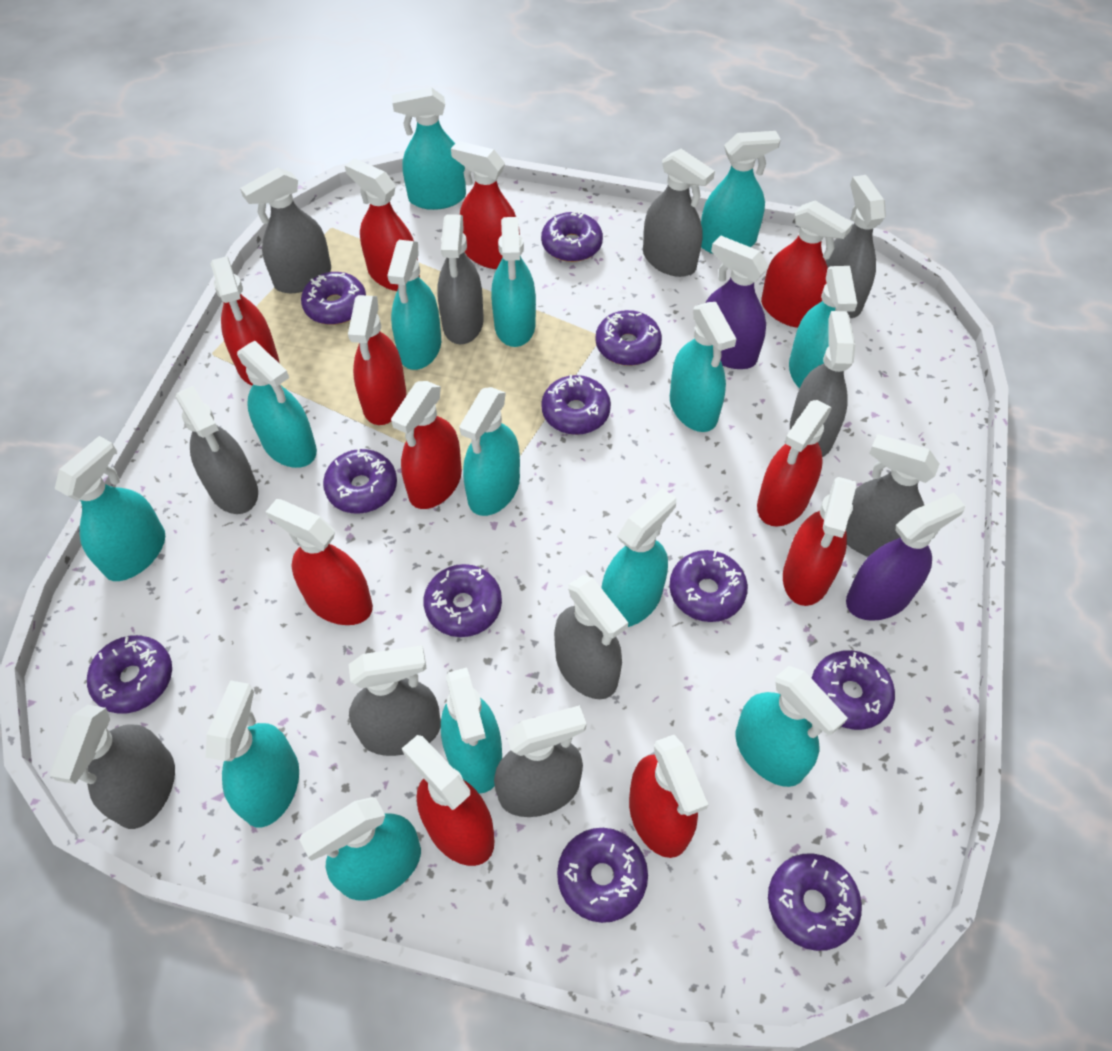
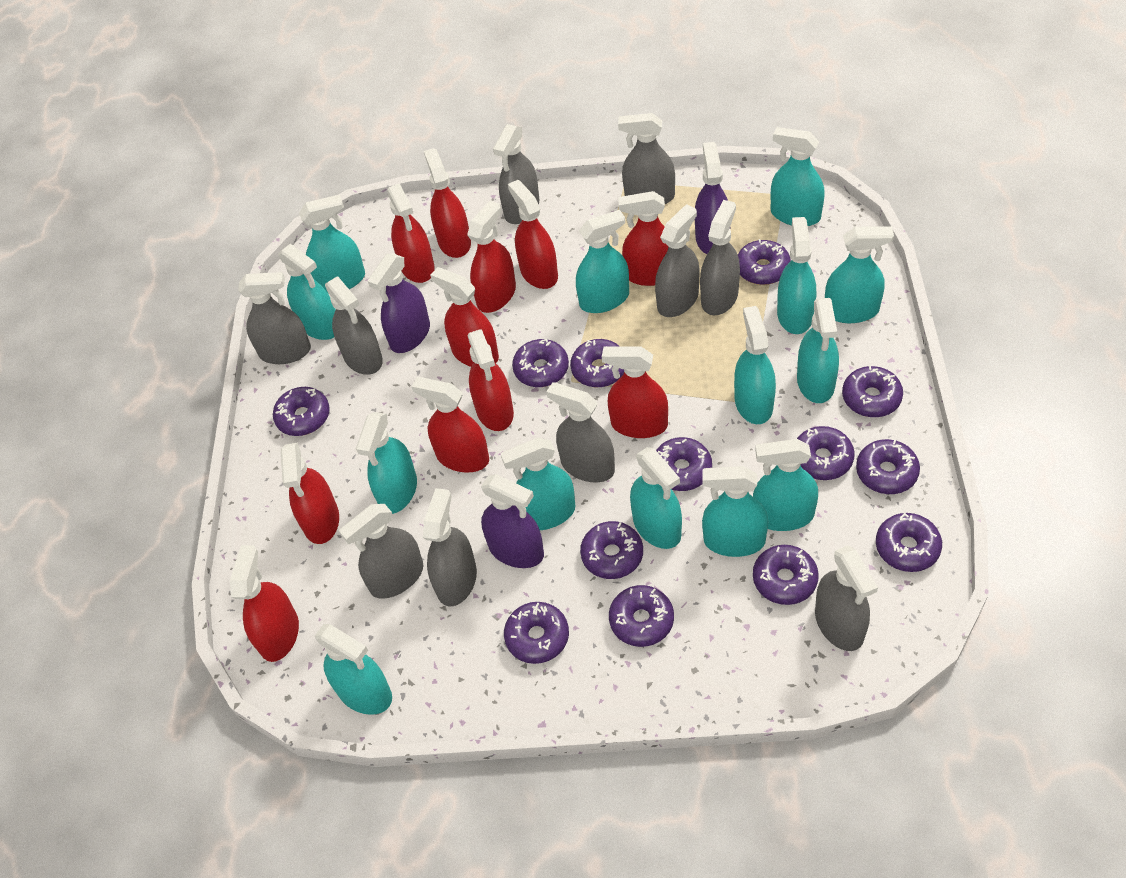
grey spray bottle: [50,705,175,829] [176,386,258,514] [240,167,331,293] [348,646,441,756] [437,214,484,345] [494,705,586,817] [554,575,628,699] [643,149,715,277] [790,311,855,457] [825,175,886,318] [846,434,939,557] = 11 -> [238,272,311,364] [325,276,383,375] [339,504,423,599] [423,488,477,606] [493,124,539,224] [546,382,615,483] [618,113,675,204] [655,204,699,317] [700,200,740,315] [815,545,878,651] = 10
purple donut: [87,635,172,714] [301,272,366,325] [323,448,397,514] [423,564,502,637] [541,211,603,262] [541,375,611,435] [557,828,648,923] [595,310,662,366] [669,550,748,622] [768,853,862,951] [811,650,895,730] = 11 -> [273,387,330,436] [504,602,569,664] [512,338,569,387] [570,339,624,387] [580,521,643,579] [609,585,674,647] [656,437,712,491] [738,239,791,285] [753,545,819,605] [797,426,855,480] [842,365,903,417] [856,439,920,494] [876,513,942,572] = 13
purple spray bottle: [705,235,769,369] [846,493,965,621] = 2 -> [367,254,430,353] [481,474,544,568] [695,142,728,254] = 3

